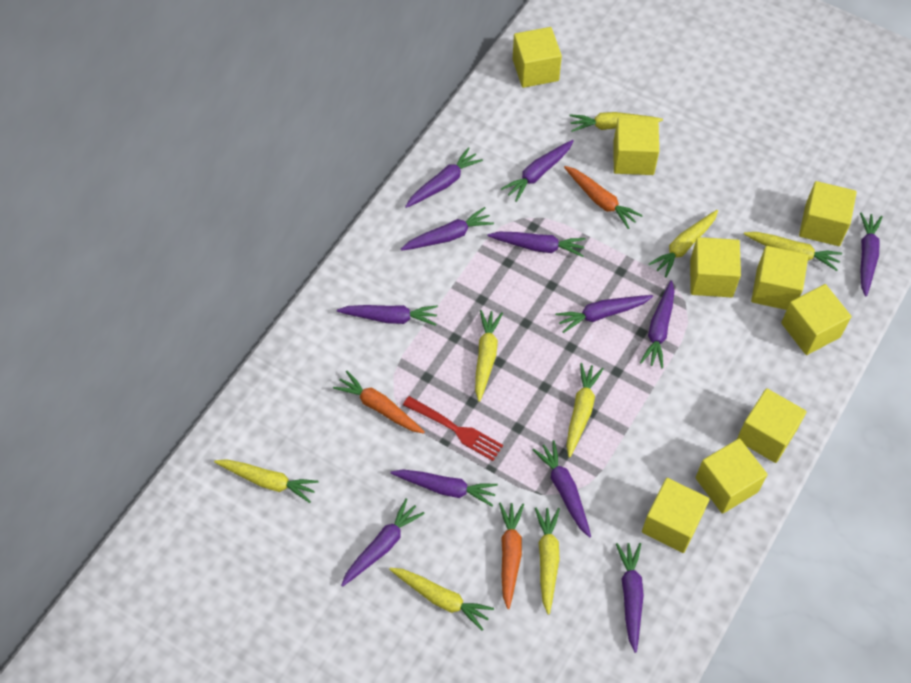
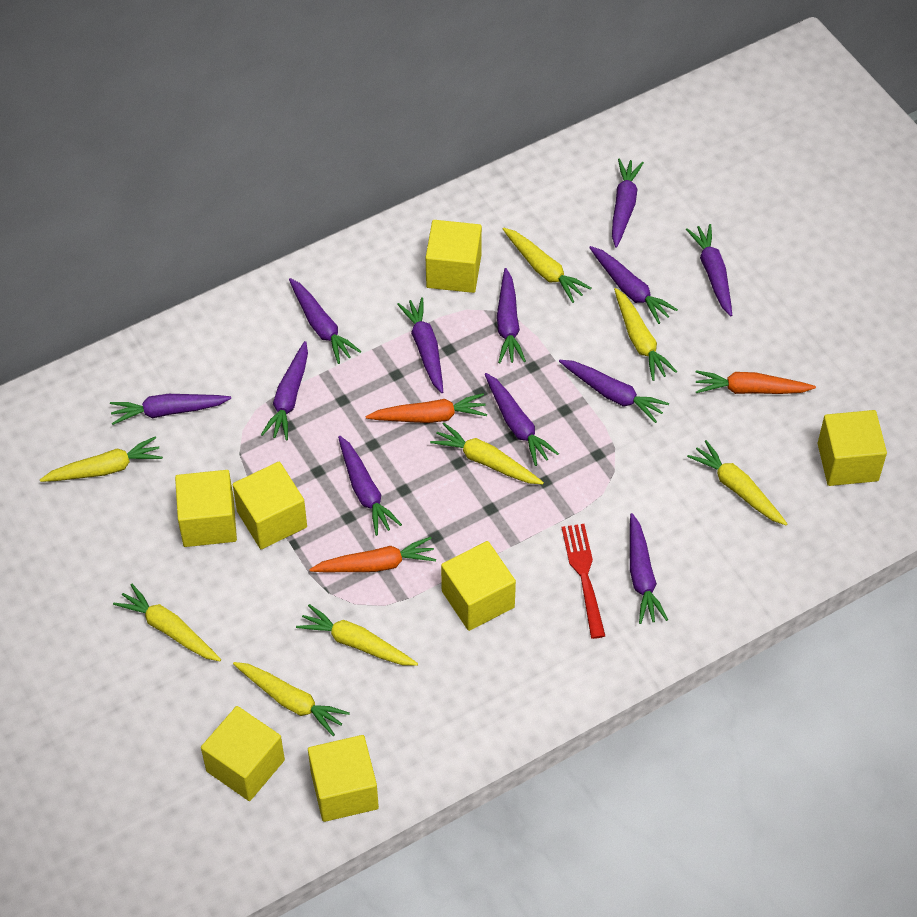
yellow cube: [513,27,562,88] [613,117,659,175] [642,478,710,553] [690,237,741,297] [695,439,768,514] [737,388,807,463] [751,246,808,310] [781,284,851,355] [799,181,857,246] = 9 -> [175,470,237,547] [201,706,285,801] [232,462,307,549] [308,735,379,822] [426,220,482,293] [441,541,516,631] [818,410,887,486] = 7

